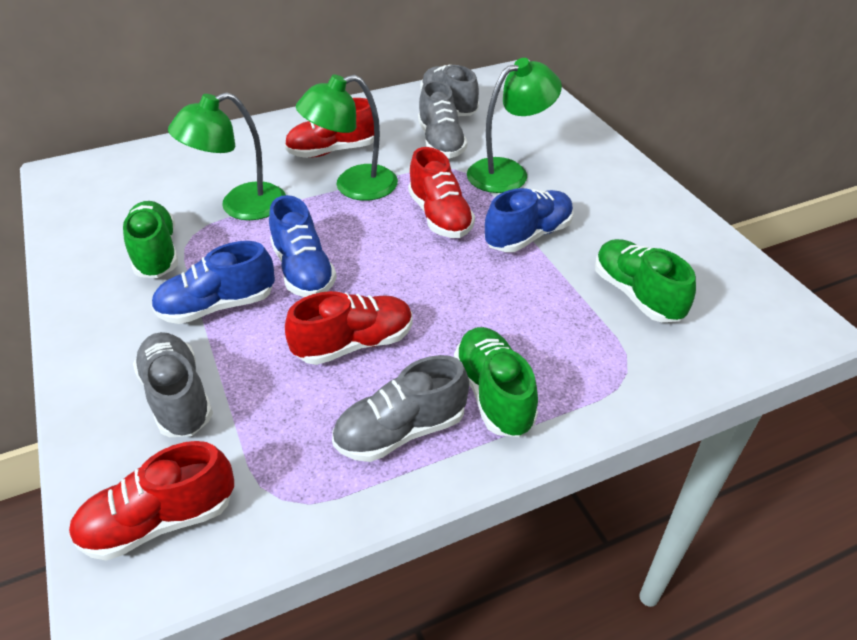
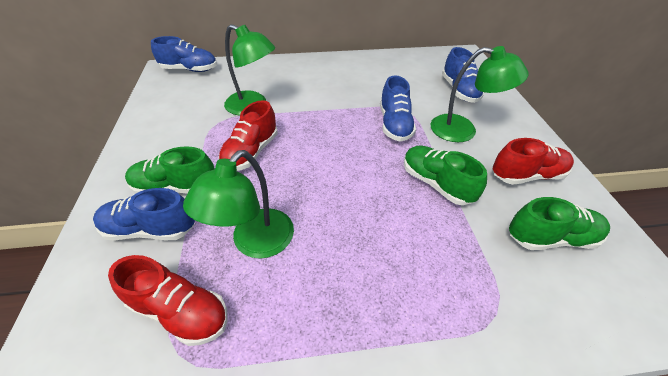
blue shoe: [151,241,275,324] [269,195,337,297] [485,188,573,252] = 3 -> [93,188,195,241] [151,36,217,72] [380,76,416,142] [442,47,484,103] = 4
grey shoe: [133,332,213,437] [332,355,469,462] [418,80,467,159] [420,65,479,116] = 4 -> none = 0
red shoe: [69,441,234,561] [284,98,374,158] [285,291,412,365] [408,147,475,238] = 4 -> [108,255,228,346] [218,100,278,171] [493,138,574,185] = 3

